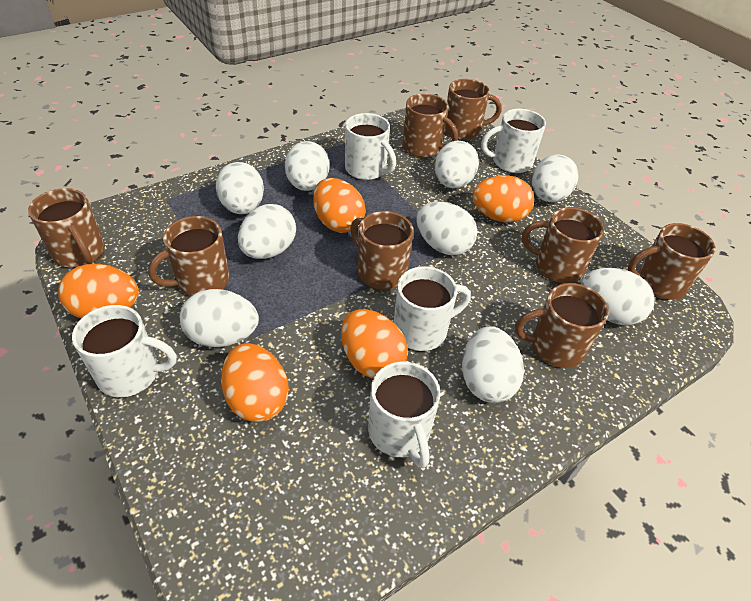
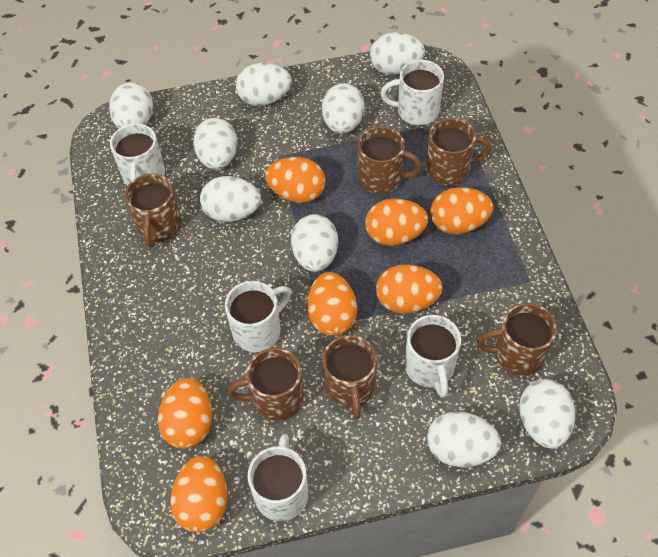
brown mug: [28,188,105,268] [148,216,230,296] [350,211,413,290] [403,94,458,157] [445,79,502,140] [515,283,609,368] [522,207,604,283] [628,223,715,300] = 8 -> [125,173,182,247] [227,348,304,421] [322,335,377,419] [358,126,422,194] [426,118,491,185] [477,303,557,376] = 6
orange egg: [58,264,139,318] [221,343,289,422] [313,178,366,233] [341,309,408,379] [472,175,534,222] = 5 -> [158,378,212,449] [170,456,228,532] [265,157,325,203] [307,272,357,336] [365,199,428,246] [376,264,443,314] [431,187,493,234] = 7

